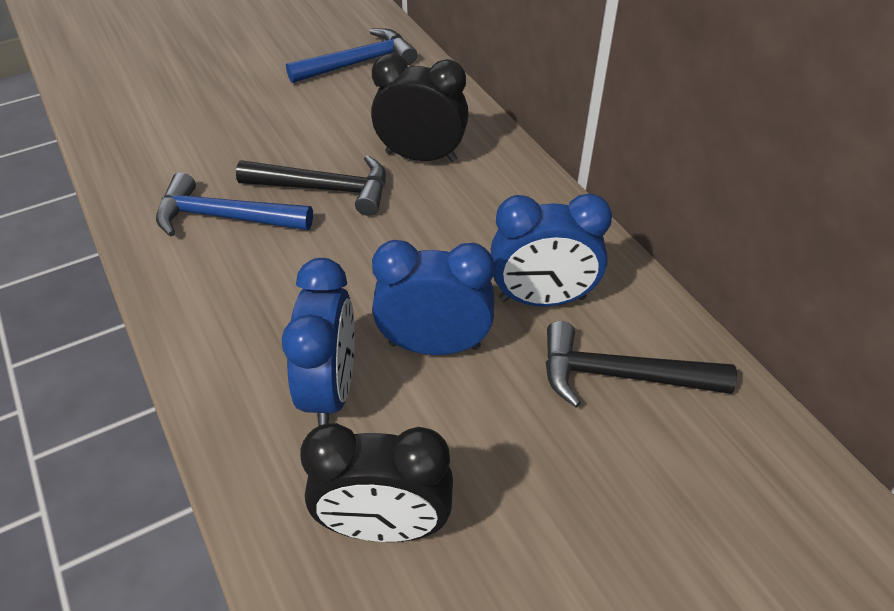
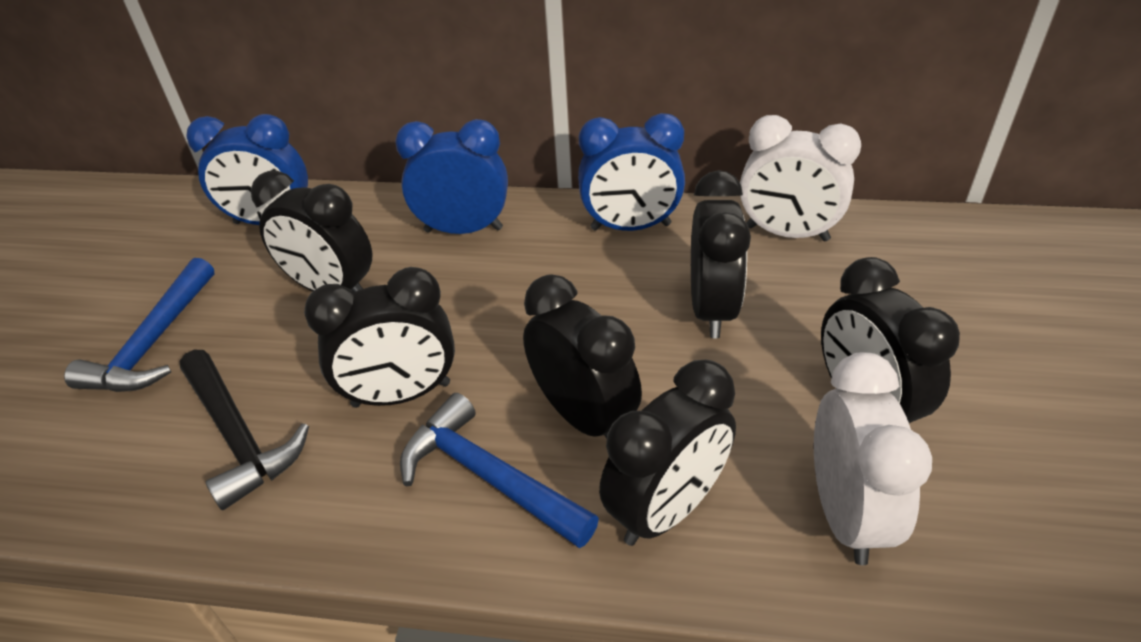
black clock: [300,423,453,542] [371,53,469,162] = 2 -> [251,171,372,293] [304,267,455,408] [523,274,642,439] [599,360,736,546] [691,170,751,338] [821,257,960,423] = 6
black hammer: [236,155,386,216] [545,321,737,407] = 2 -> [180,350,309,510] = 1
white clock: none = 0 -> [740,115,861,241] [814,352,932,565] = 2

